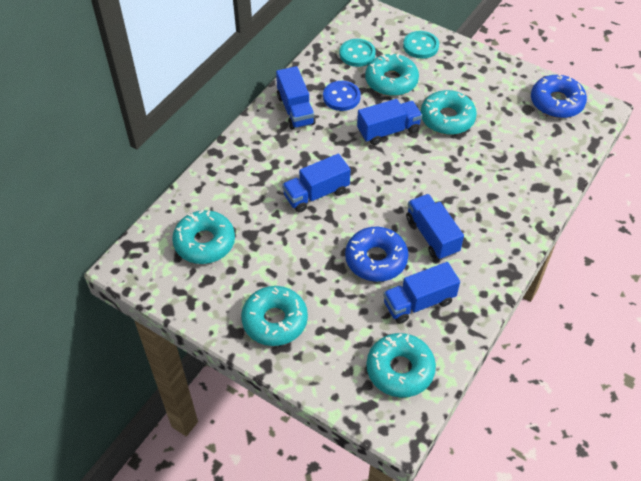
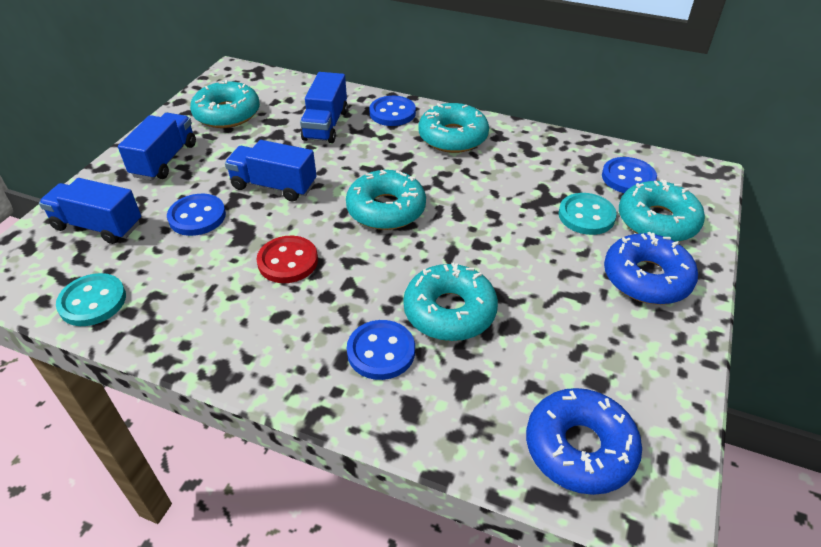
blue button: [323,81,361,111] = 1 -> [167,194,226,236] [347,320,415,380] [369,96,416,126] [602,157,657,193] = 4
blue truck: [276,66,316,130] [282,154,351,213] [357,99,422,145] [383,262,460,324] [406,194,464,260] = 5 -> [39,178,141,244] [118,113,196,180] [225,140,317,201] [300,72,348,143] = 4
red button: none = 0 -> [257,236,318,283] = 1

